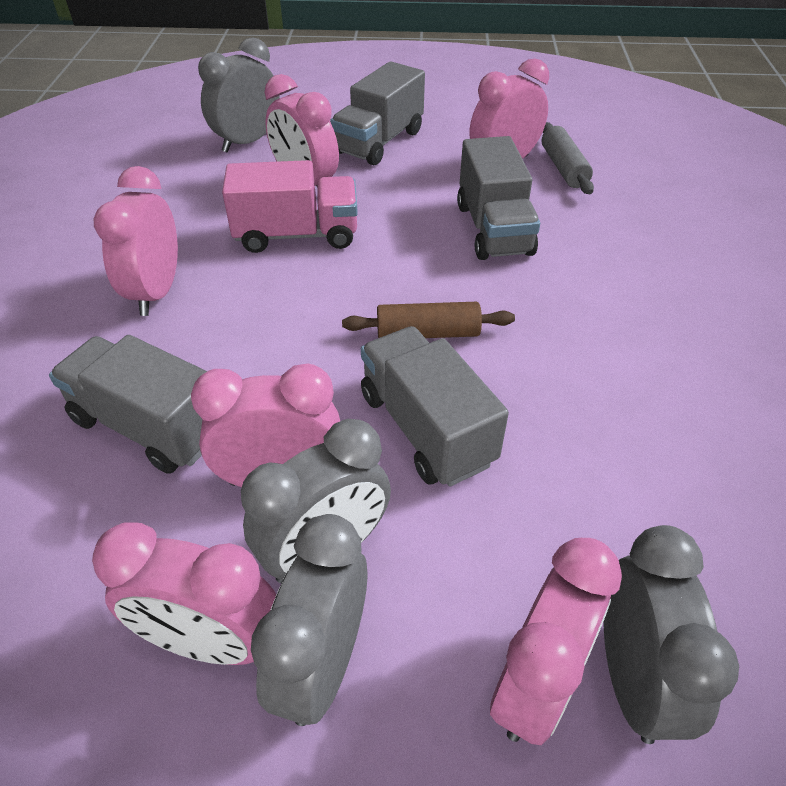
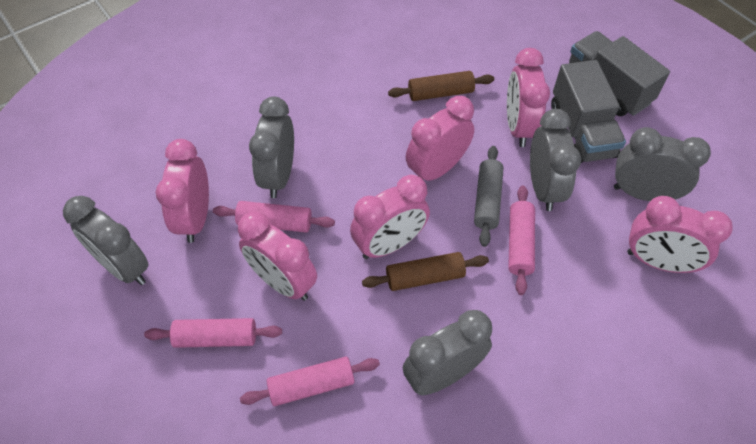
brown rolling pin: [342,302,515,338] = 1 -> [362,252,489,291] [388,71,494,101] = 2
grey clock: [198,37,279,153] [241,419,391,583] [251,514,367,726] [604,525,739,744] = 4 -> [63,196,149,285] [249,97,294,198] [403,310,492,395] [530,109,581,211] [614,127,711,201] = 5
grey truck: [49,335,207,474] [330,61,425,165] [361,326,509,487] [457,136,540,260] = 4 -> [551,60,626,163] [569,31,670,116] = 2
pink rolling pin: none = 0 -> [144,318,282,348] [213,201,335,233] [240,356,380,406] [508,185,535,295] = 4
pink truck: [222,160,358,253] = 1 -> none = 0

